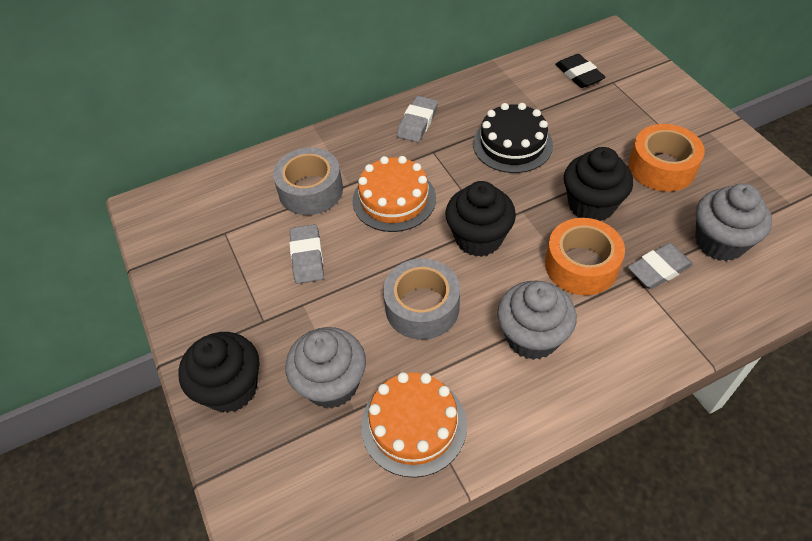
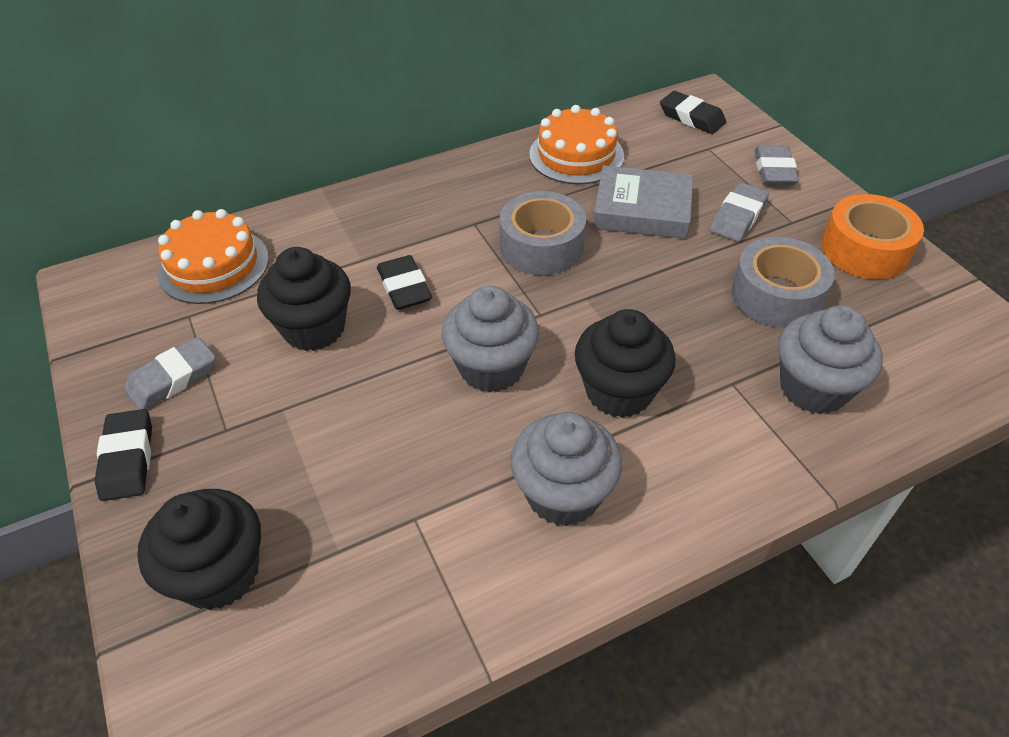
black cake: [473,103,553,173] = 1 -> none = 0
black eraser: [555,54,605,88] = 1 -> [95,409,152,501] [377,255,432,310] [660,91,726,134] = 3
grey book: none = 0 -> [593,165,693,239] = 1
orange tape: [545,218,625,295] [629,124,705,192] = 2 -> [821,194,924,279] = 1

